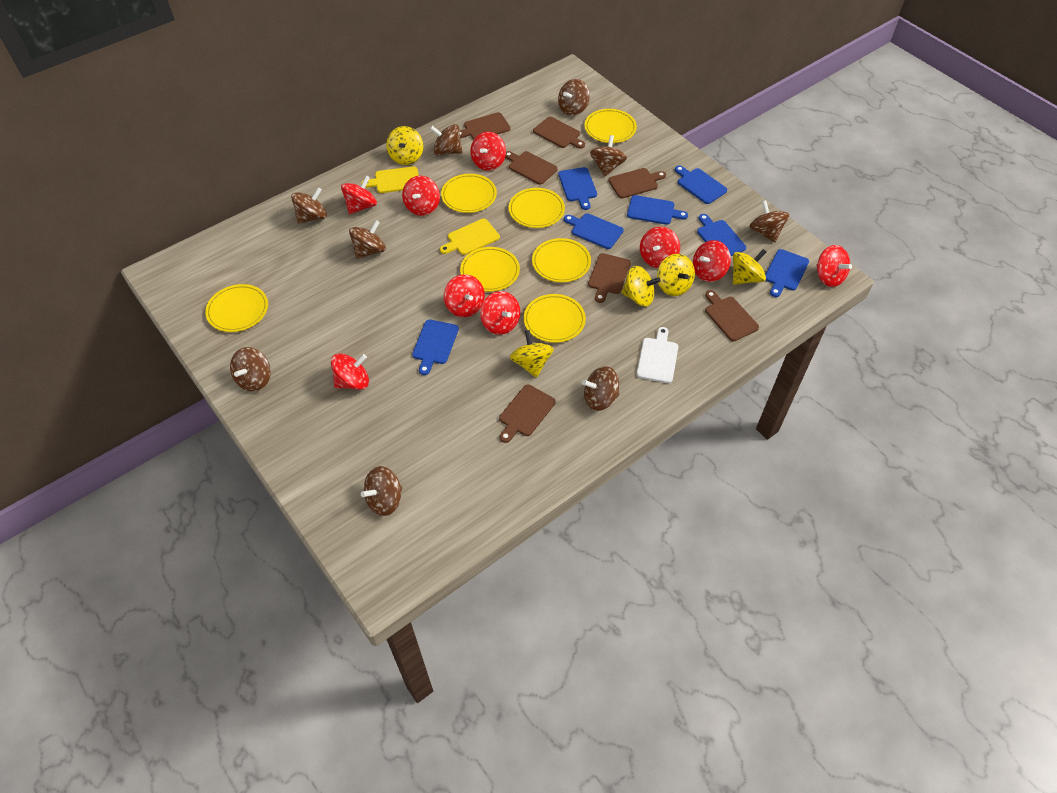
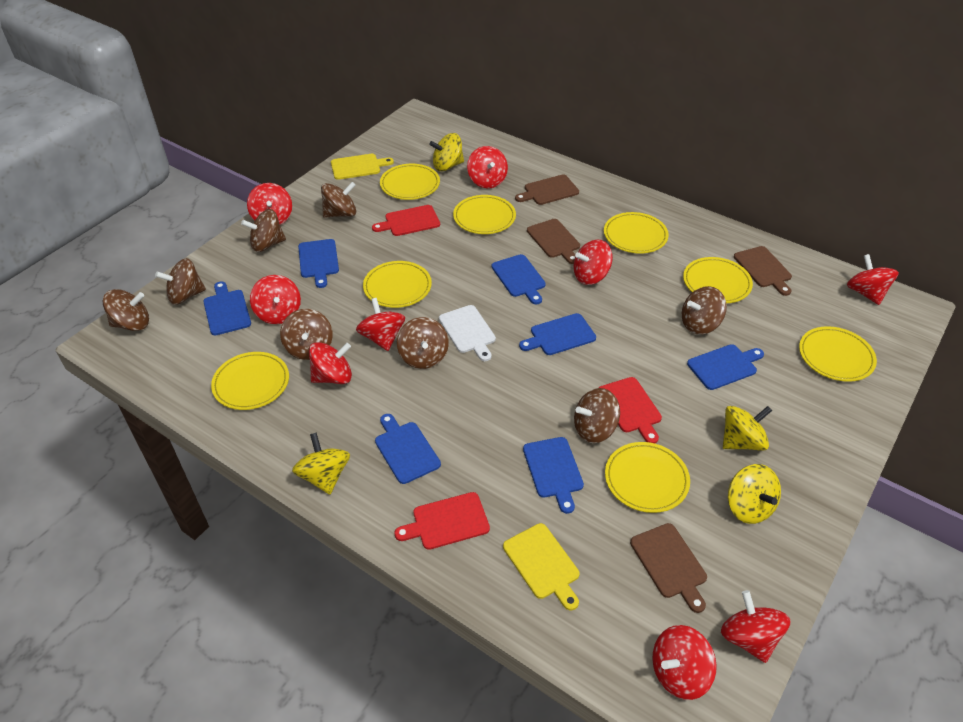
brown cutting board: [460,112,511,140] [499,385,556,443] [505,151,558,185] [533,117,585,149] [588,253,631,303] [608,168,666,198] [705,290,759,341] = 7 -> [515,175,579,205] [527,219,580,264] [630,523,707,613] [734,246,792,296] = 4
brown spinning top: [230,347,271,392] [291,187,327,224] [349,220,386,259] [361,466,402,516] [430,124,462,156] [558,79,590,116] [582,366,619,411] [590,135,627,177] [749,200,789,243] = 9 -> [103,289,149,331] [155,258,206,305] [241,209,286,252] [280,309,333,360] [321,182,356,218] [397,317,449,369] [574,388,620,443] [682,286,727,335] = 8
red cutting board: none = 0 -> [372,205,440,236] [395,492,490,550] [599,377,662,443] = 3
yellow plate: [205,284,268,332] [441,174,497,213] [460,247,520,292] [509,188,565,228] [524,294,586,343] [532,238,591,282] [585,109,637,143] = 7 -> [211,352,289,410] [363,261,432,308] [380,164,440,200] [453,195,516,234] [604,212,669,254] [605,442,690,513] [683,257,753,303] [799,326,877,382] = 8
yellow spinning top: [386,126,423,165] [510,330,554,378] [621,266,661,307] [657,254,695,296] [733,249,766,285] = 5 -> [292,433,350,494] [429,133,464,171] [723,406,772,451] [728,464,781,524] = 4

